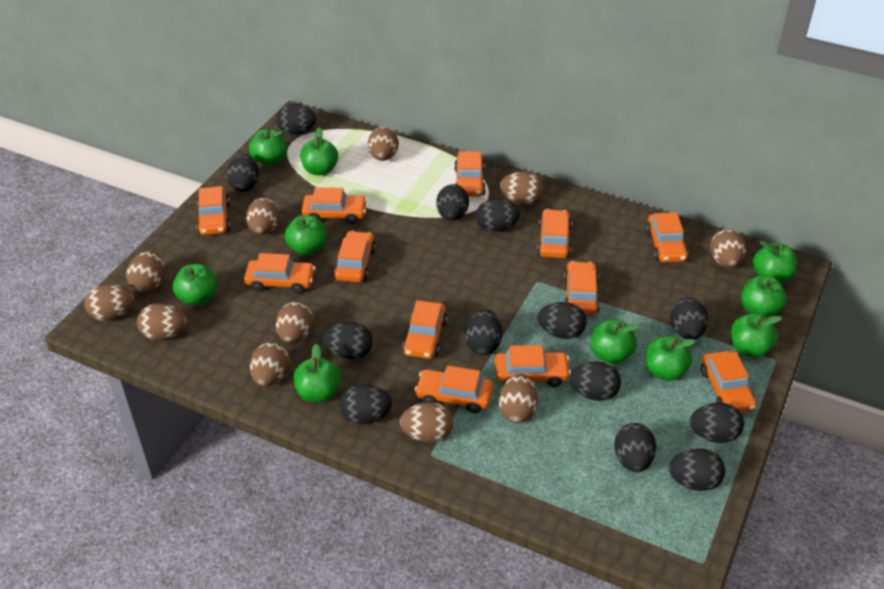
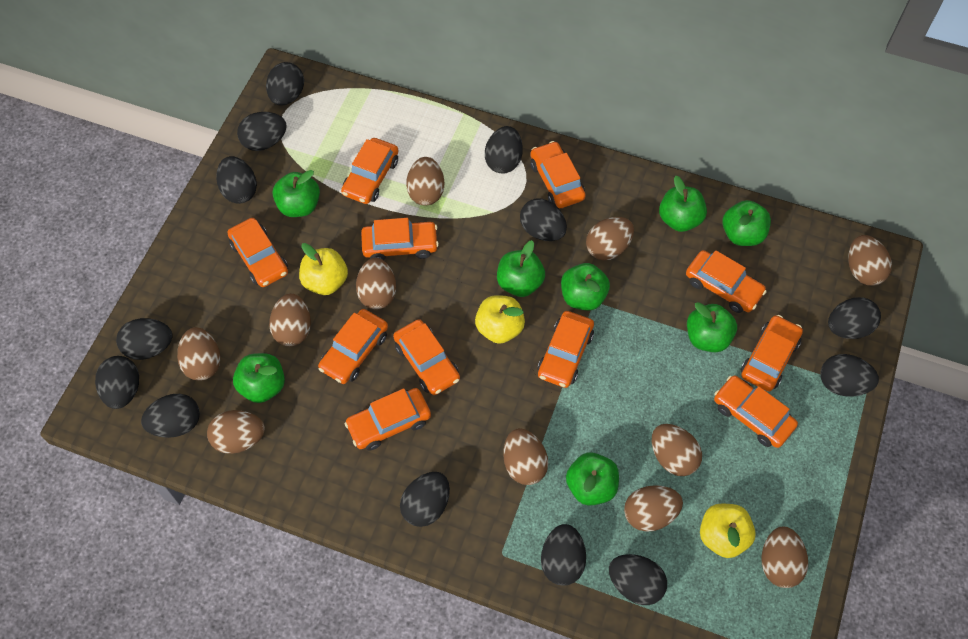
green apple: [173,264,217,306] [249,129,287,166] [285,215,326,255] [293,344,341,402] [300,127,338,175] [591,320,639,364] [646,336,695,381] [731,313,782,357] [741,276,787,318] [753,240,797,283] = 10 -> [233,353,285,403] [273,170,320,217] [497,240,545,297] [561,263,610,310] [566,452,619,506] [659,176,707,232] [687,302,737,352] [722,200,771,246] = 8
orange car: [197,186,230,235] [244,253,315,294] [302,187,367,224] [334,231,376,282] [402,301,447,359] [415,366,494,413] [454,151,486,197] [495,345,571,387] [537,209,572,258] [564,261,600,315] [646,212,688,263] [701,351,757,413] = 12 -> [227,218,288,287] [318,309,388,384] [341,138,399,204] [344,388,431,451] [361,218,439,260] [393,319,460,395] [530,141,586,208] [538,311,594,388] [686,250,767,313] [714,375,798,448] [741,315,803,392] = 11
yellow apple: none = 0 -> [299,243,348,295] [475,295,525,344] [700,504,756,558] = 3

